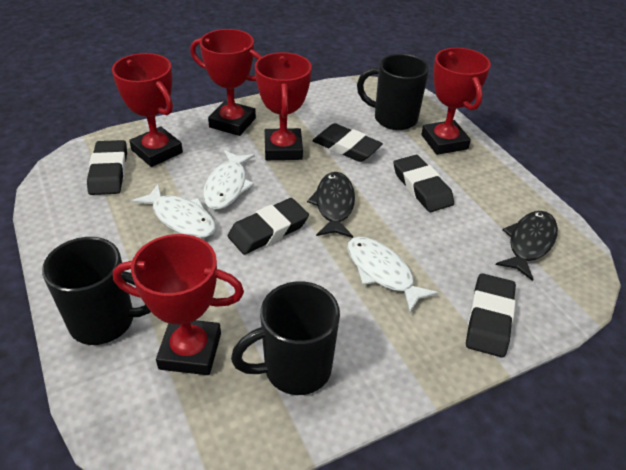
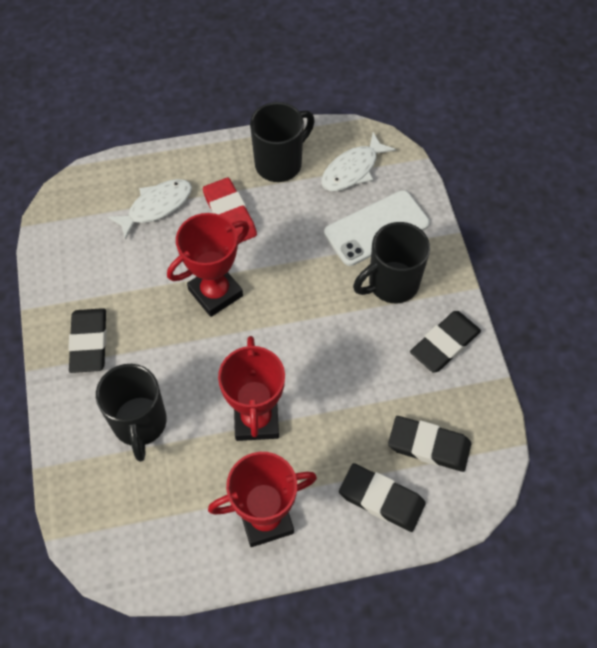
black eraser: [87,140,127,195] [228,198,309,255] [312,123,383,162] [393,155,454,212] [466,273,516,358] = 5 -> [68,308,107,373] [339,463,426,532] [388,416,471,472] [410,311,481,373] = 4
black fish: [307,172,355,238] [496,211,558,281] = 2 -> none = 0
red eraser: none = 0 -> [203,178,257,242] = 1
red trophy: [112,53,183,167] [113,234,244,375] [190,29,262,136] [255,52,312,160] [421,48,491,155] = 5 -> [167,213,249,317] [208,452,317,547] [218,336,285,441] = 3
white fish: [132,184,216,238] [203,150,255,210] [347,237,438,312] = 3 -> [107,179,192,240] [321,132,396,191] = 2
white phone: none = 0 -> [324,190,430,266] = 1

